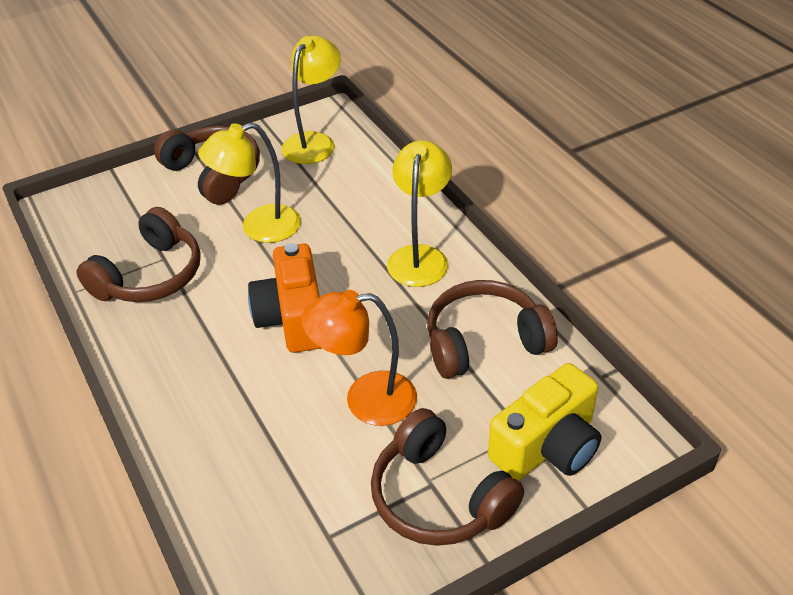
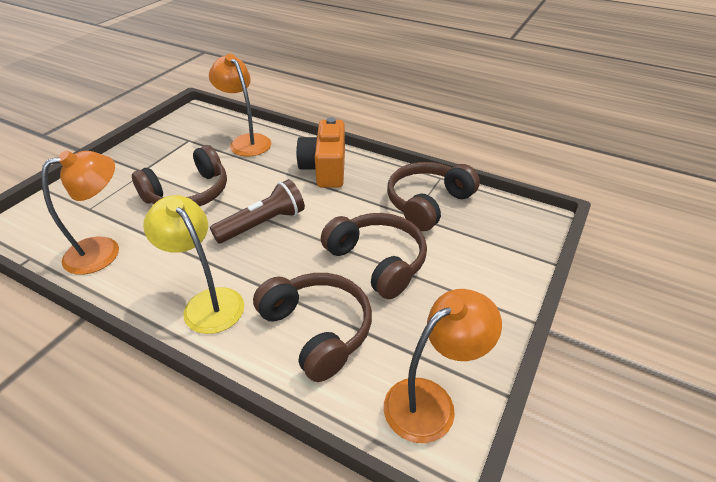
brown flashlight: none = 0 -> [210,179,305,243] = 1
orange lamp: [301,290,417,426] = 1 -> [41,150,119,275] [209,54,271,156] [384,289,502,443] = 3
yellow camera: [488,363,601,480] = 1 -> none = 0
yellow lamp: [198,122,301,243] [282,36,341,164] [387,140,452,287] = 3 -> [143,195,244,334] = 1

